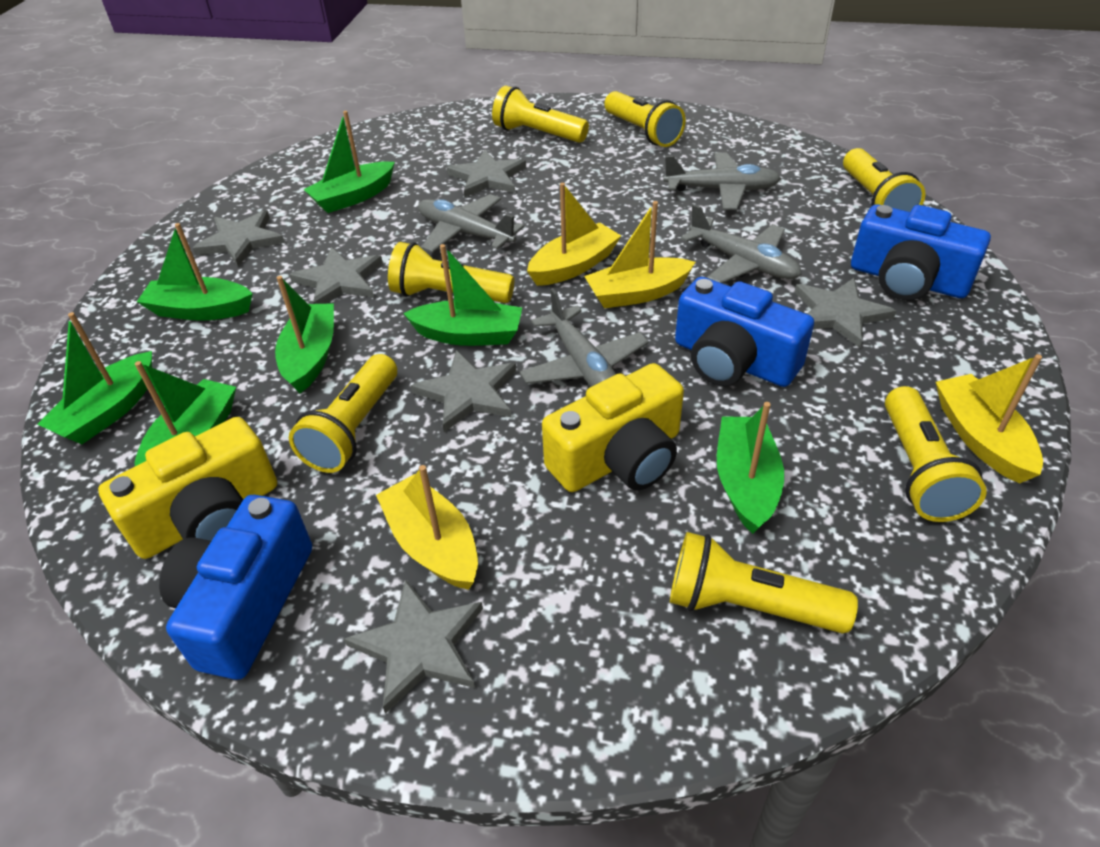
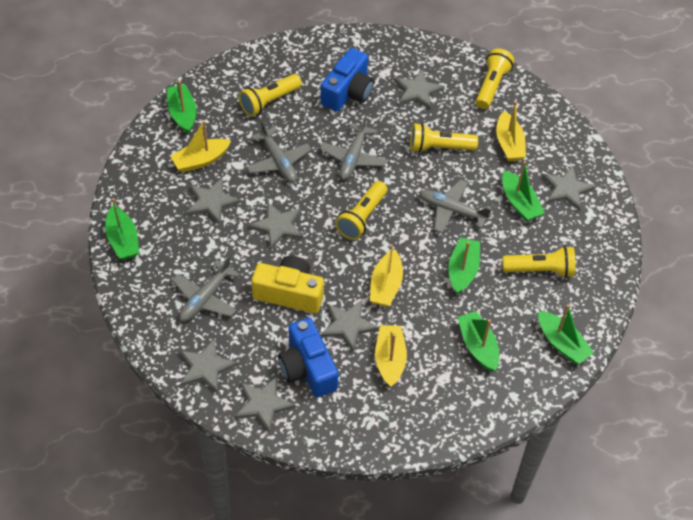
blue camera: [159,495,312,680] [675,277,814,387] [851,204,991,300] = 3 -> [278,318,339,397] [320,48,374,111] = 2
green boat: [38,312,152,444] [135,361,236,466] [137,223,253,321] [275,276,334,393] [303,111,395,213] [403,244,522,346] [717,402,784,534] = 7 -> [105,198,139,260] [167,81,197,134] [448,238,480,294] [457,311,499,372] [502,161,545,222] [538,304,594,364] = 6
grey star: [193,210,285,267] [289,247,383,304] [344,579,483,714] [411,350,516,432] [446,150,526,198] [795,278,896,348] = 6 -> [179,339,238,393] [187,178,241,224] [235,376,296,433] [249,202,303,249] [321,300,379,351] [394,69,445,109] [542,166,596,211] = 7
yellow camera: [98,417,277,559] [542,363,684,492] = 2 -> [251,256,324,313] = 1
yellow flashlight: [289,354,397,473] [388,242,514,303] [492,86,589,143] [604,91,686,147] [670,532,858,633] [843,148,926,212] [885,386,987,522] = 7 -> [239,74,302,117] [335,181,387,240] [410,123,478,153] [476,48,514,109] [502,246,576,278] = 5

